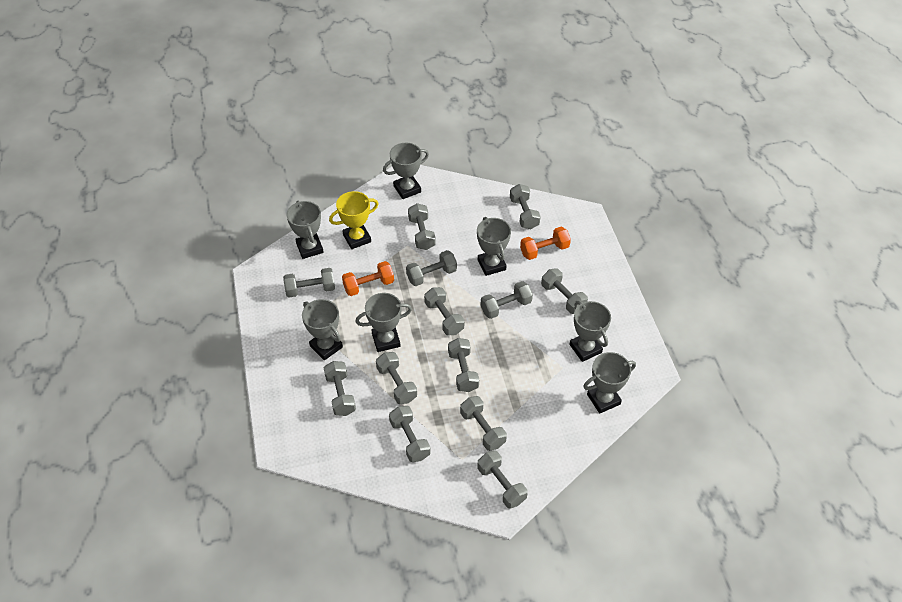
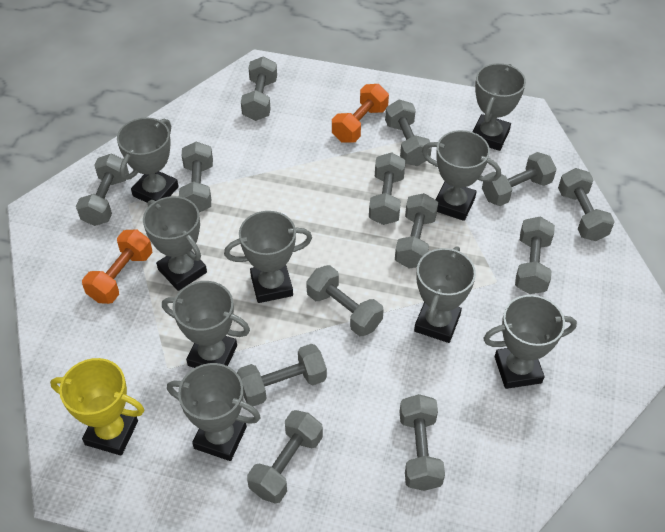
grey trophy: [286,201,324,259] [302,299,343,360] [355,293,412,352] [383,142,429,199] [477,217,511,276] [569,301,611,362] [583,352,636,414] = 7 -> [117,118,179,203] [143,196,207,291] [162,281,250,368] [167,363,261,461] [224,211,312,303] [414,246,476,343] [422,130,501,221] [472,63,526,151] [483,295,577,389] = 9

